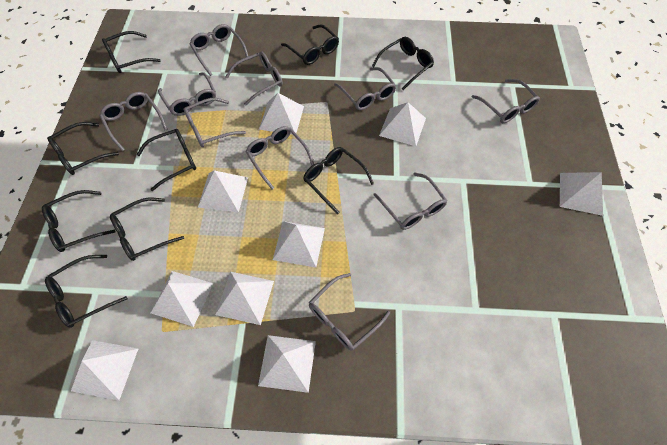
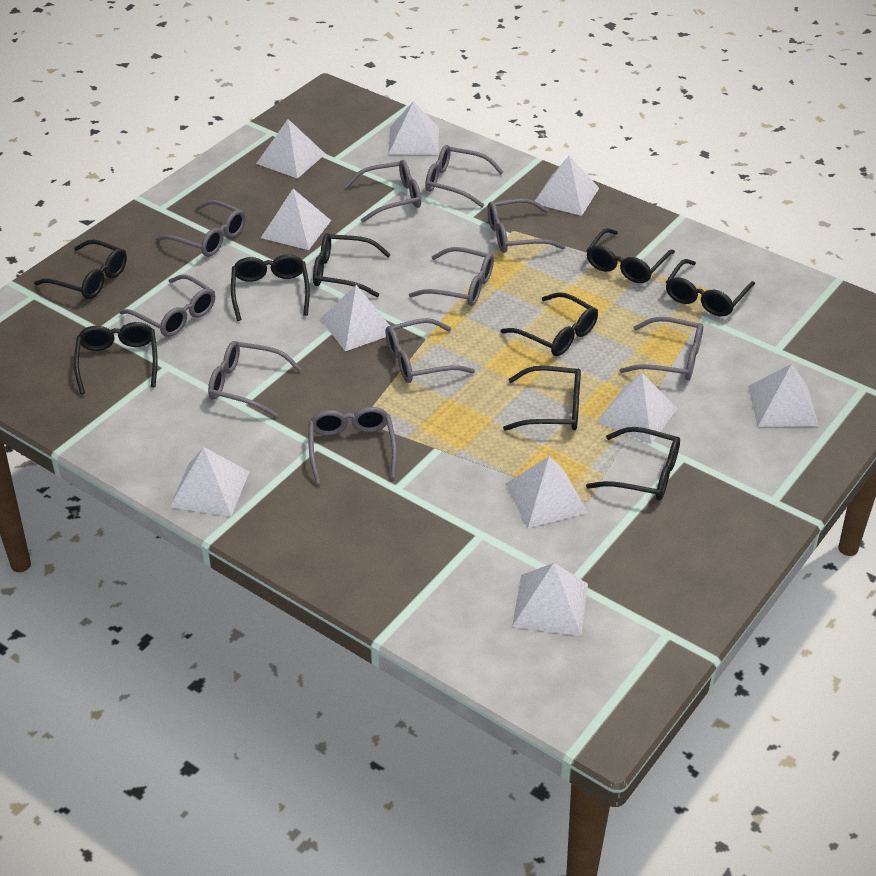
white pyramid: [71,340,138,400] [151,271,213,327] [198,170,248,213] [215,272,274,325] [258,335,316,393] [259,93,304,135] [273,221,325,268] [379,102,426,146] [560,172,603,216] = 9 -> [170,447,249,517] [256,119,325,179] [261,189,331,250] [320,285,390,351] [388,101,439,155] [505,456,588,528] [512,563,588,636] [535,156,599,216] [596,373,678,444] [748,364,819,427] = 10

